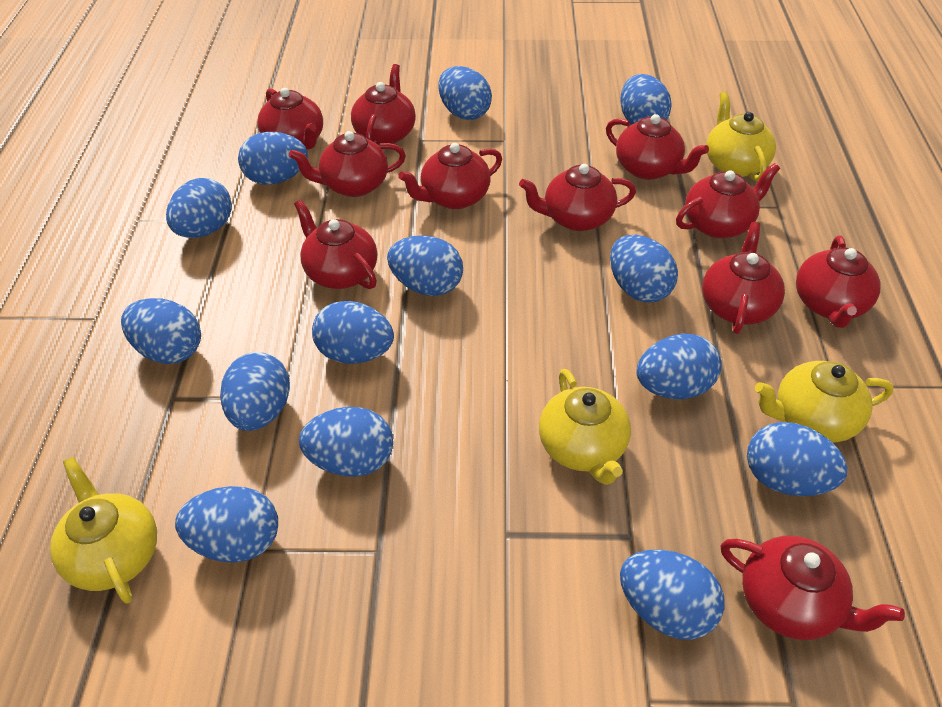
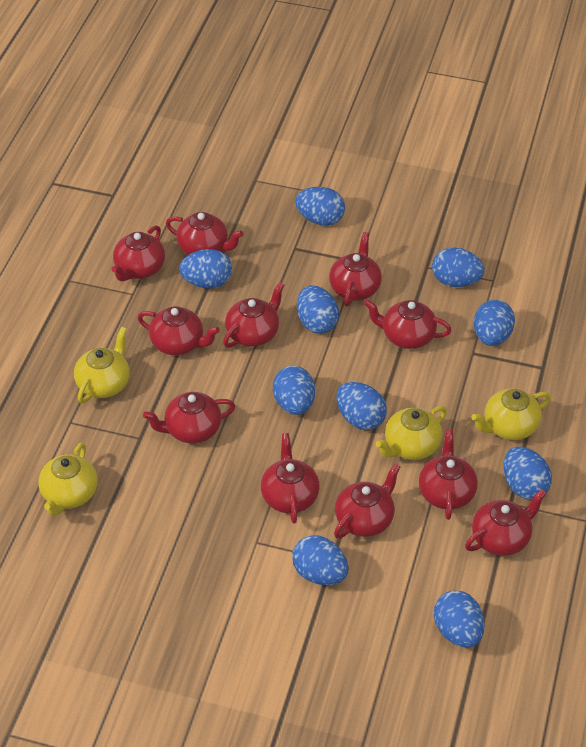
blue egg: [121,298,201,364] [166,178,232,238] [175,486,278,563] [220,352,290,431] [238,132,308,185] [299,407,393,477] [312,301,394,364] [387,236,463,296] [438,66,492,120] [610,235,678,303] [620,74,672,125] [620,550,724,640] [636,333,721,399] [747,422,847,496] = 14 -> [179,249,232,288] [273,366,315,415] [292,535,349,585] [295,187,345,226] [297,285,339,334] [336,382,387,430] [432,248,484,287] [434,591,485,648] [474,299,515,346] [503,446,552,500] = 10

